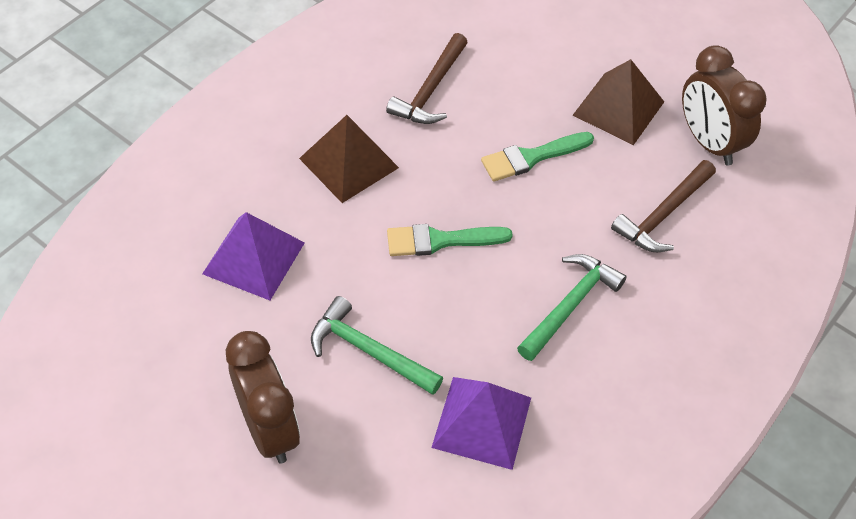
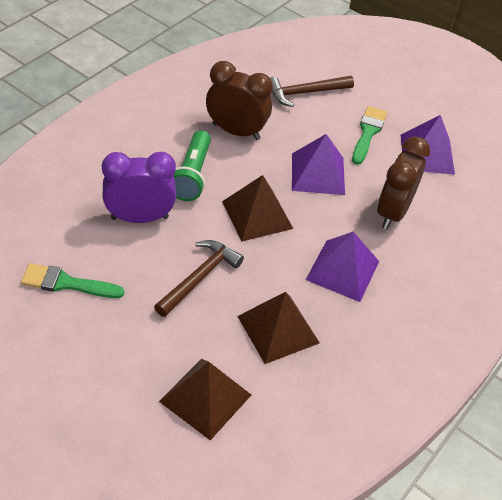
brown pyramid: [299,115,399,203] [573,59,664,145] = 2 -> [159,359,251,440] [222,175,293,241] [237,292,320,364] = 3
green flashlight: none = 0 -> [173,130,211,201] = 1
green hammer: [311,296,443,395] [517,254,627,361] = 2 -> none = 0
purple clock: none = 0 -> [102,152,176,223] = 1
purple pyramid: [202,212,305,300] [431,377,531,470] = 2 -> [292,134,345,195] [306,232,379,302] [401,115,455,175] = 3

